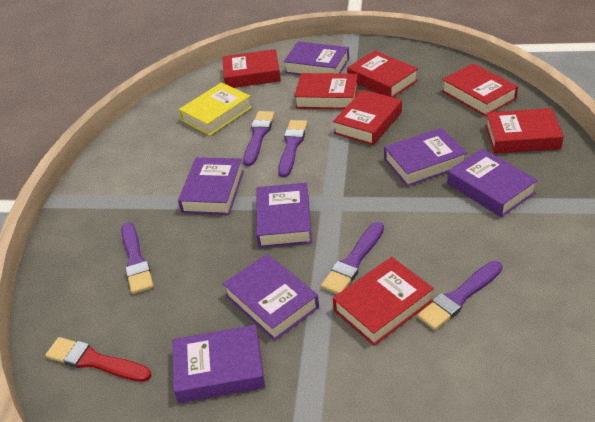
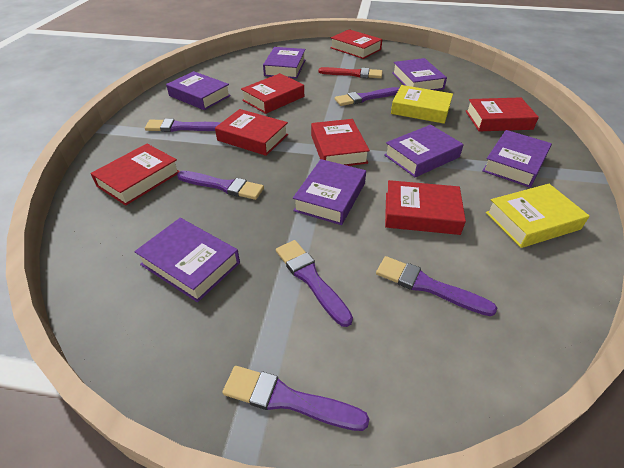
purple brush: [121,222,154,294] [243,111,275,166] [278,120,307,177] [321,222,384,294] [417,261,503,330] = 5 -> [145,119,220,132] [177,171,264,200] [222,366,369,431] [276,240,353,327] [335,87,399,106] [376,256,497,316] = 6
yellow book: [179,82,252,136] = 1 -> [391,85,453,124] [486,184,589,248] = 2

